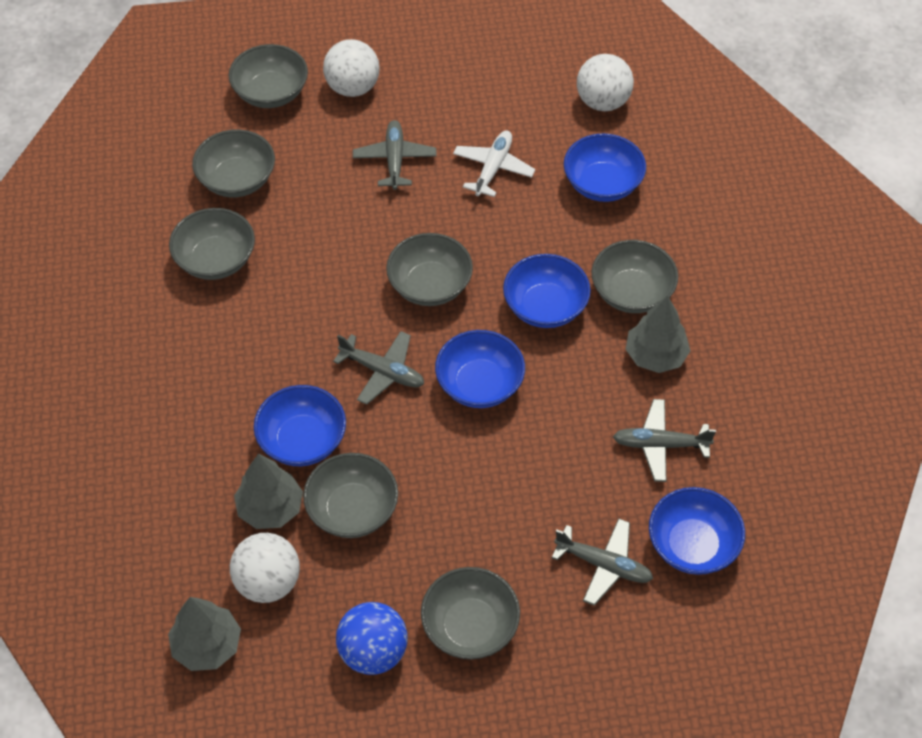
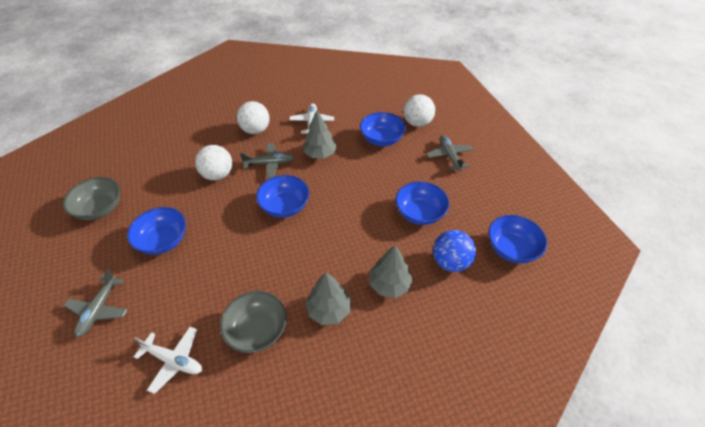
grey bowl: [169,208,255,280] [192,129,275,198] [229,44,308,108] [303,453,398,538] [386,233,473,306] [421,567,520,659] [591,240,678,313] = 7 -> [63,177,120,220] [220,291,287,353] = 2
grey plane: [333,331,424,405] [353,120,437,190] [551,518,653,606] [613,399,716,482] = 4 -> [64,269,127,338] [240,143,294,178] [426,135,474,171] = 3
white plane: [453,130,535,197] = 1 -> [134,326,202,394] [289,103,334,133] = 2

